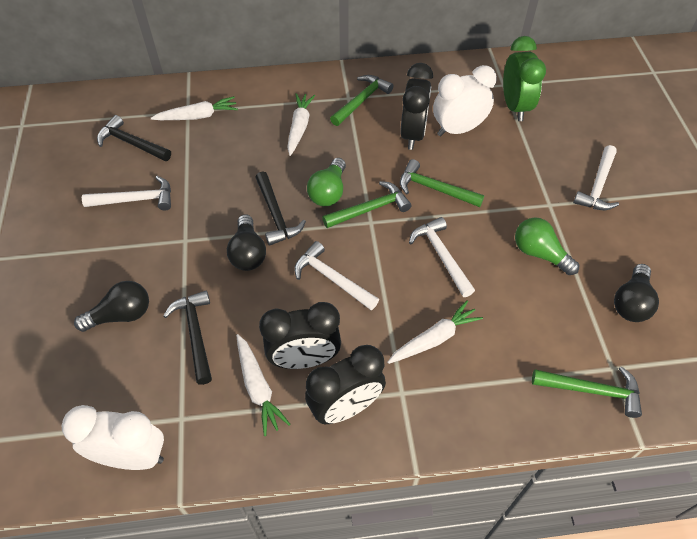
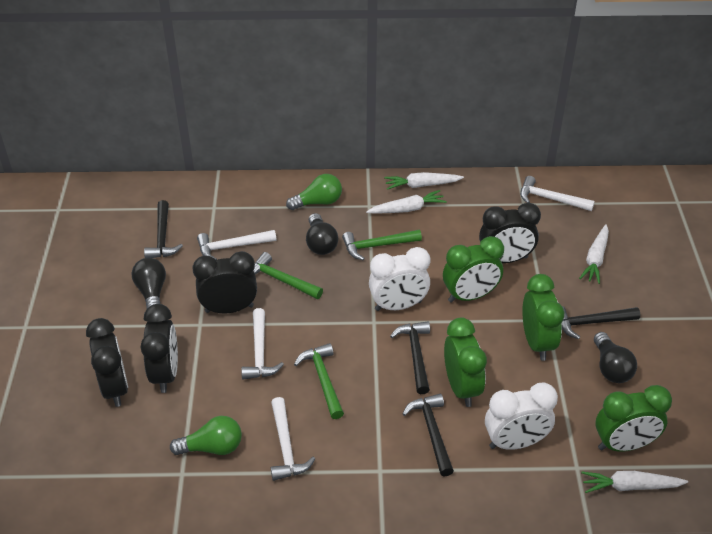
black clock: [259,302,341,369] [305,345,386,424] [400,63,433,150] = 3 -> [86,318,128,407] [141,304,178,393] [192,251,257,314] [479,203,541,263] = 4
black hammer: [97,115,171,161] [163,290,212,385] [255,171,306,246] = 3 -> [144,200,183,258] [390,321,430,394] [402,394,454,477] [562,306,640,339] = 4
green clock: [503,36,546,121] = 1 -> [443,236,504,303] [444,317,487,407] [522,274,564,361] [595,385,672,452] = 4
green hammer: [322,181,412,228] [330,75,393,126] [400,159,484,207] [532,366,642,418] = 4 -> [253,252,323,299] [294,343,344,419] [342,230,422,260] = 3

